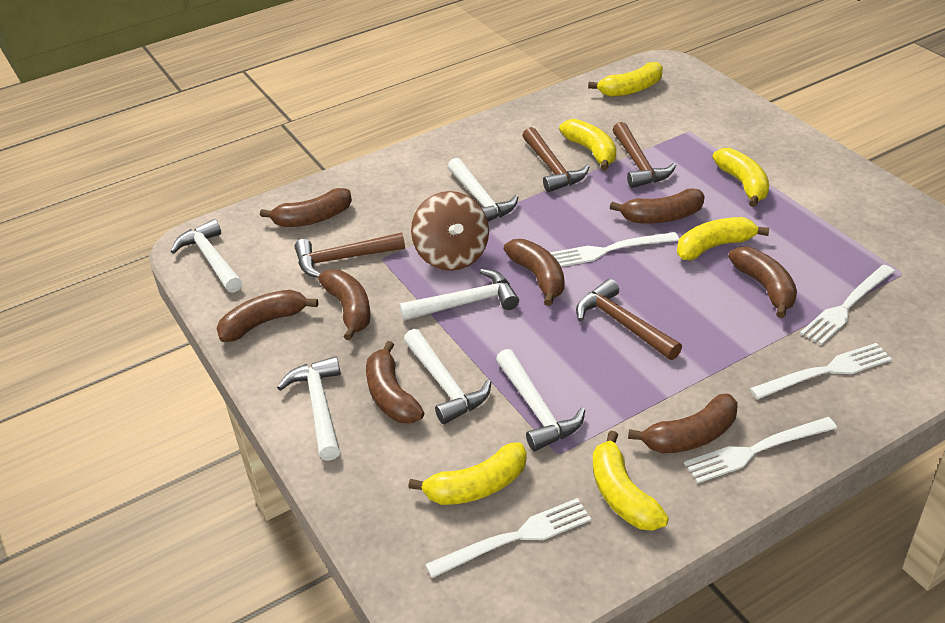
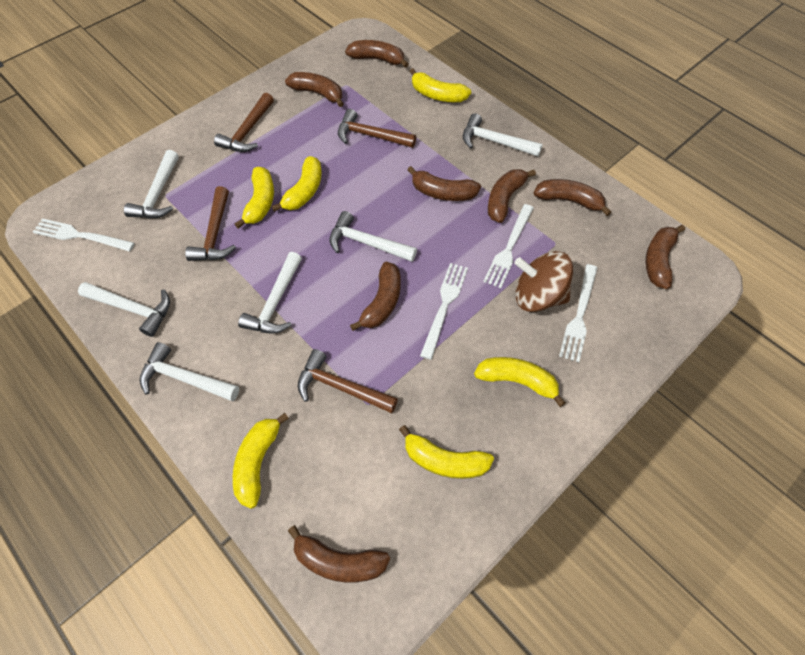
white fork: [425,498,591,578] [550,232,679,267] [684,417,837,483] [750,343,892,399] [800,265,895,345] = 5 -> [33,218,134,251] [420,263,468,360] [483,204,534,288] [559,264,597,362] = 4

